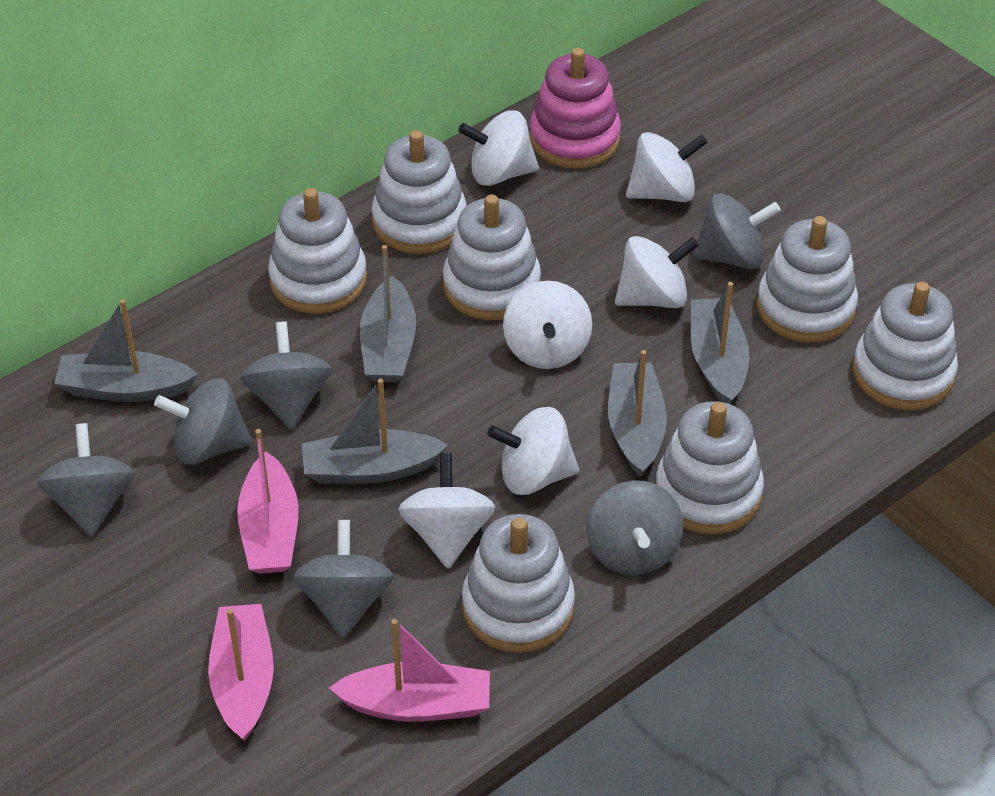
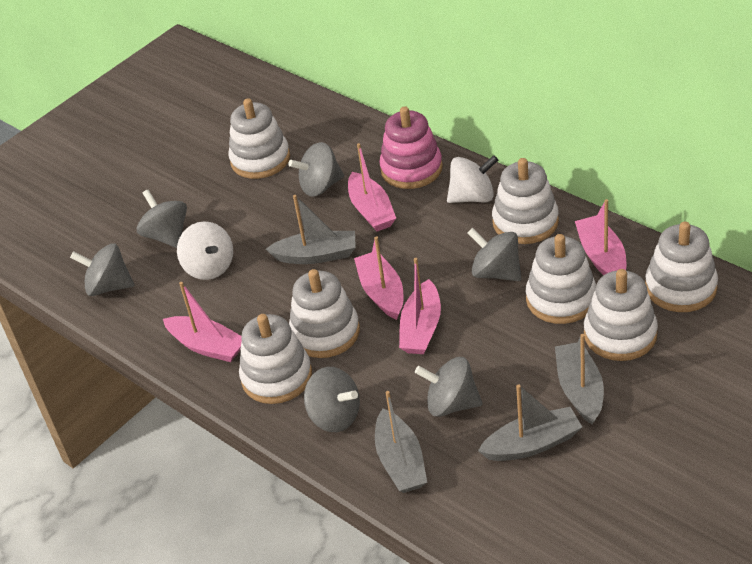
grey boat: [54,299,198,402] [302,379,448,484] [360,245,416,382] [608,350,667,477] [691,282,749,404] = 5 -> [266,195,356,264] [375,391,427,493] [478,384,582,461] [555,334,604,424] = 4
pink boat: [208,604,274,741] [237,429,298,574] [329,619,490,722] = 3 -> [163,282,242,362] [348,143,396,231] [354,236,403,320] [399,258,441,354] [575,199,626,275] = 5
white spinning top: [398,453,495,568] [458,111,539,186] [487,407,579,495] [503,281,592,369] [615,236,699,308] [626,132,708,202] = 6 -> [177,222,233,280] [447,155,498,203] = 2

